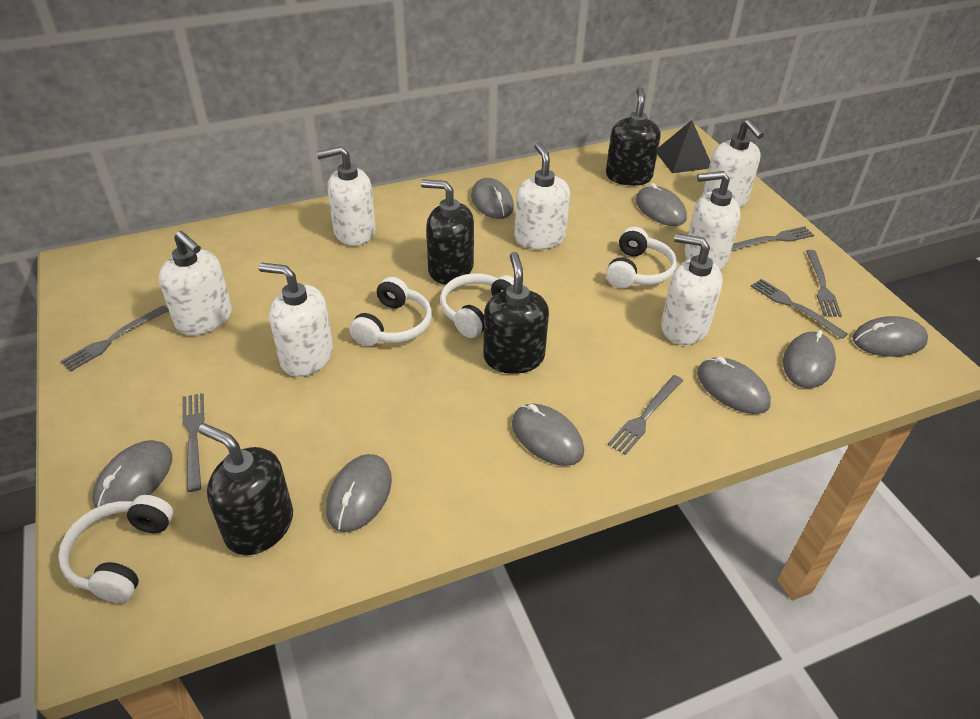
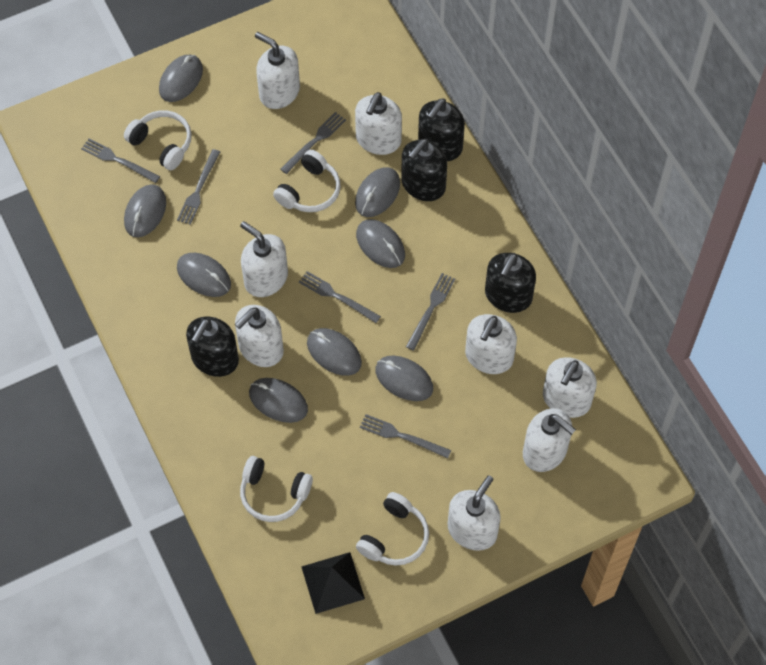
white soap dispenser: [159,231,232,335] [258,263,333,377] [316,146,376,246] [514,143,570,249] [661,233,723,345] [685,171,741,270] [702,119,764,208] = 7 -> [235,305,284,367] [240,221,288,297] [255,32,300,109] [355,92,402,155] [447,475,501,551] [465,314,517,374] [523,408,576,472] [543,357,597,418] = 8

